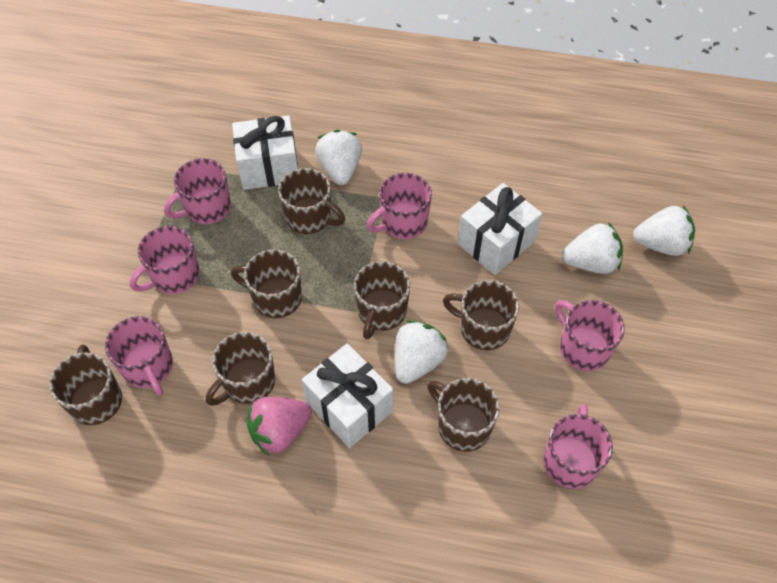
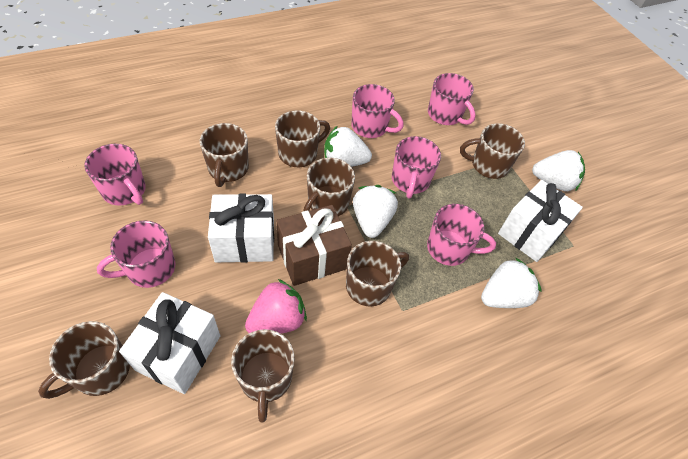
brown gift: none = 0 -> [276,205,352,286] = 1

